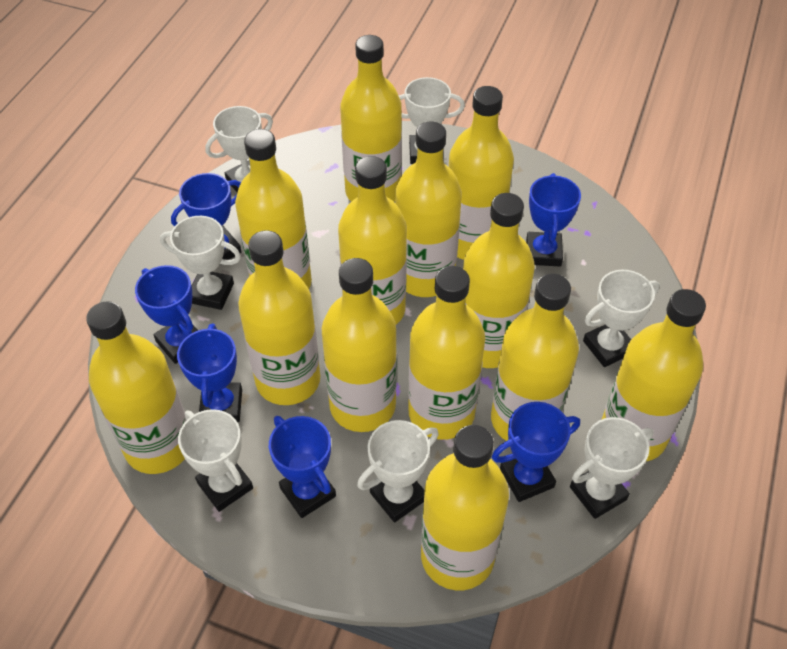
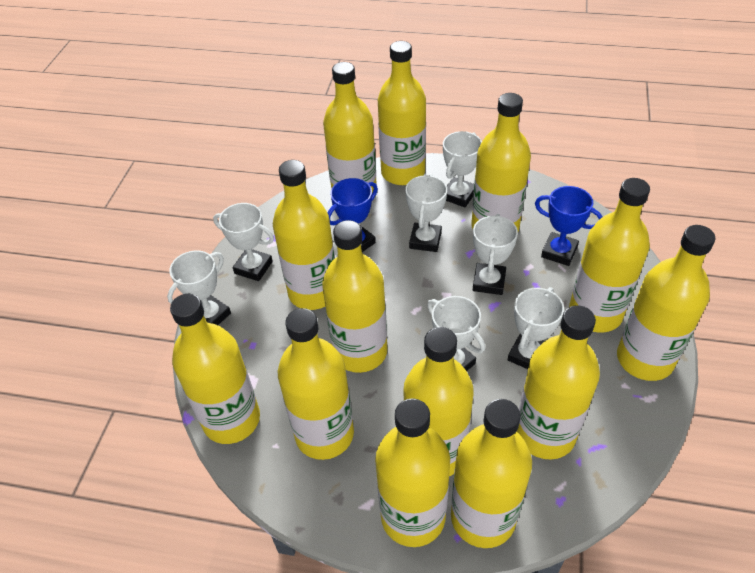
blue trophy: [135,265,198,364] [171,173,242,260] [177,323,242,422] [269,416,336,518] [492,402,580,502] [526,173,581,267] = 6 -> [328,178,378,252] [535,186,602,266] = 2

